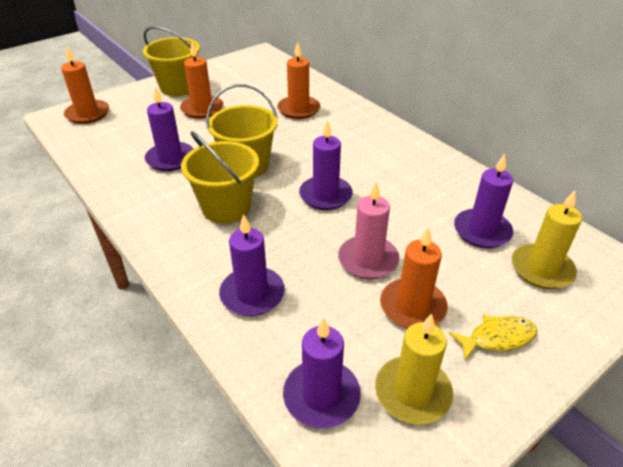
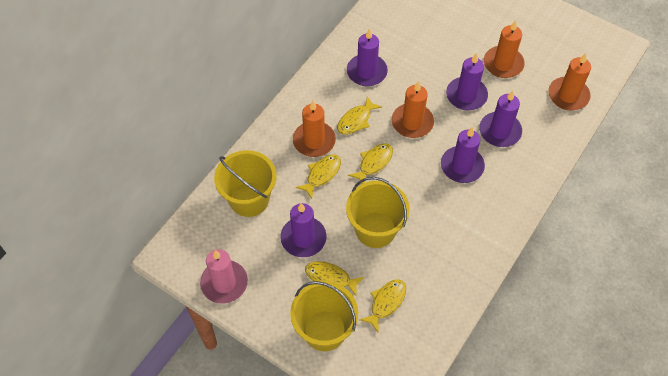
yellow candle: [375,313,453,425] [512,190,582,289] = 2 -> none = 0
yellow fish: [449,315,537,361] = 1 -> [295,155,341,199] [305,261,364,297] [337,96,382,135] [348,143,393,184] [360,279,406,332] = 5

